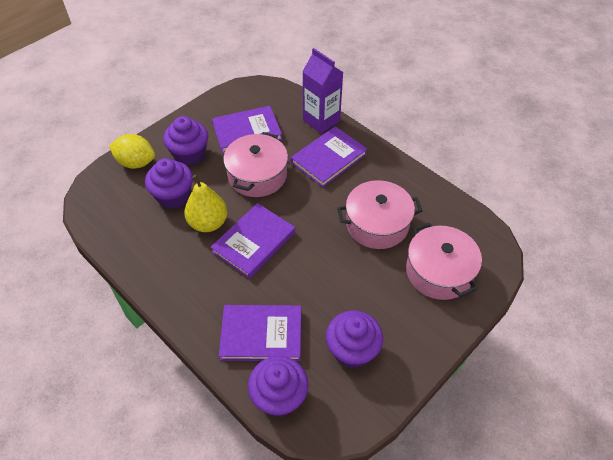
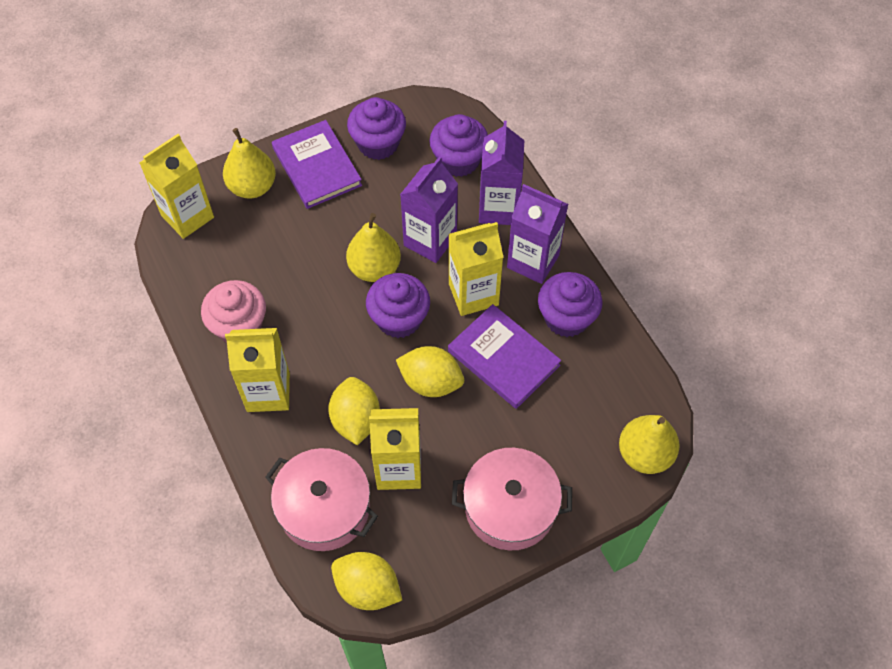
pink cupcake: none = 0 -> [201,280,266,343] = 1
pink pot: [223,132,288,197] [337,180,422,249] [406,223,482,300] = 3 -> [265,448,378,551] [452,448,572,551] = 2
purple book: [210,203,295,279] [212,106,282,153] [219,305,301,361] [291,126,367,187] = 4 -> [272,120,362,209] [448,304,561,409] = 2
purple carton: [302,48,344,134] = 1 -> [400,156,458,263] [479,121,524,225] [507,184,568,284] = 3
yellow carton: none = 0 -> [139,134,214,239] [225,328,290,412] [369,408,421,490] [449,222,504,316] = 4
yellow lemon: [109,134,155,169] = 1 -> [328,377,380,445] [331,552,402,610] [396,346,464,397] = 3
yellow pear: [184,174,227,232] = 1 -> [223,128,276,199] [346,213,401,282] [619,415,679,474] = 3

